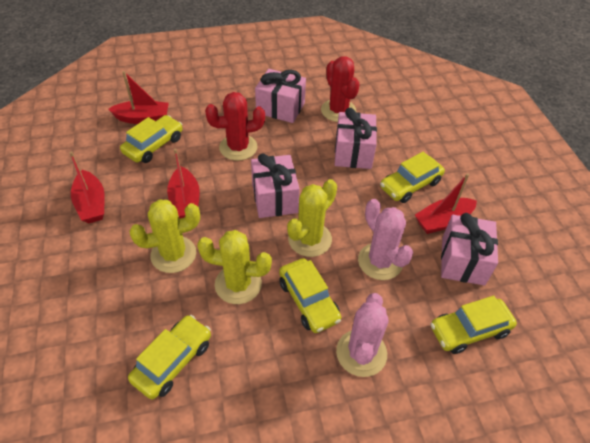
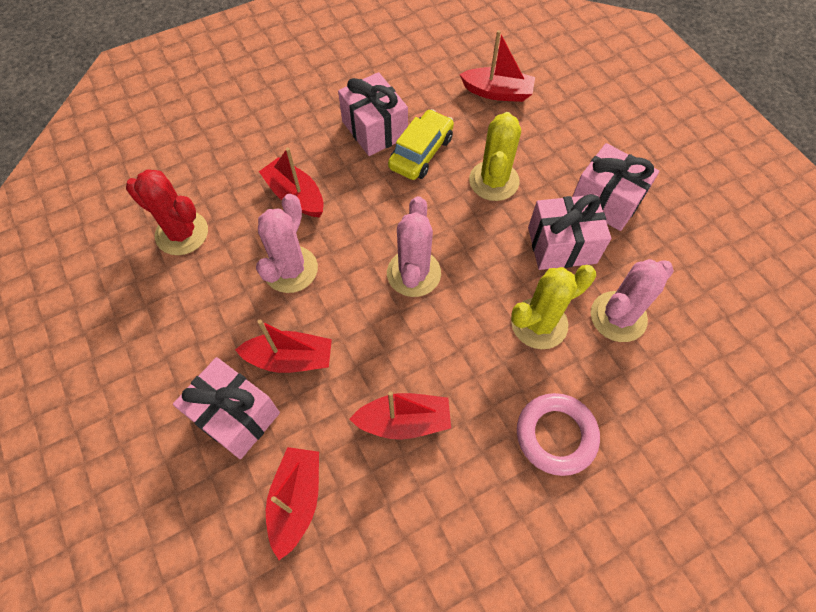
pink cactus: [336,293,389,377] [358,199,413,280] = 2 -> [256,194,318,293] [387,196,441,297] [591,259,674,342] = 3
pink ring: none = 0 -> [517,393,600,476] = 1
red boat: [69,151,105,223] [108,71,169,124] [167,149,200,219] [415,173,477,234] = 4 -> [235,320,332,373] [259,147,324,217] [266,447,319,560] [349,391,451,440] [459,30,535,102] = 5
red cactus: [205,92,265,161] [321,56,360,122] = 2 -> [126,169,208,255] = 1
yellow cactus: [129,199,200,273] [197,230,272,304] [287,179,337,257] = 3 -> [469,112,521,201] [511,265,596,349] = 2
yellow car: [120,115,182,163] [128,315,211,399] [279,258,341,333] [380,152,445,203] [431,296,517,354] = 5 -> [388,109,454,180] = 1

